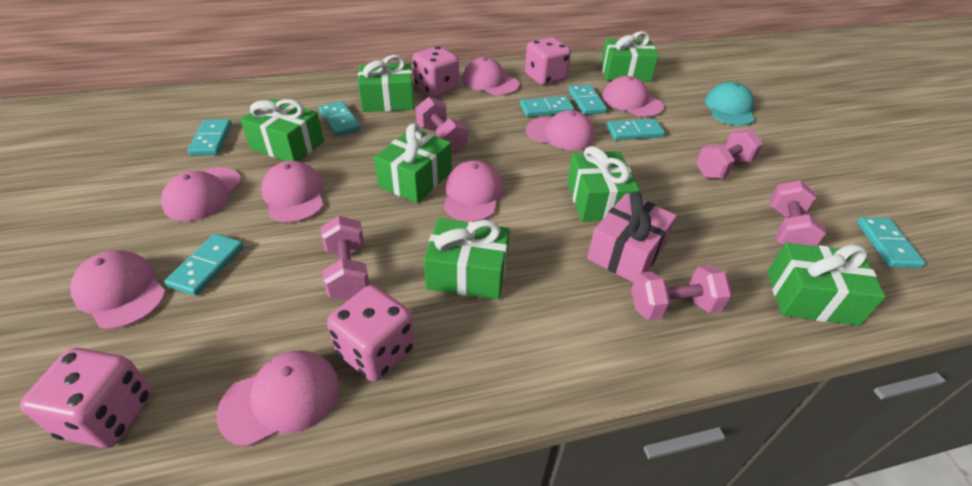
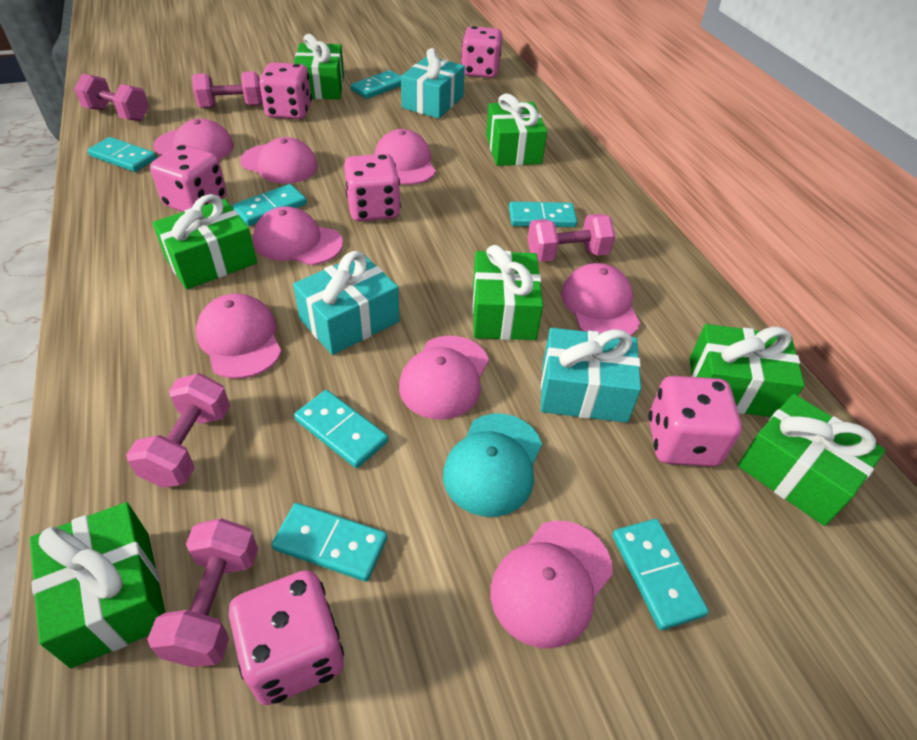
pink dice: [20,348,152,448] [327,285,415,382] [412,46,459,97] [525,37,571,85] = 4 -> [150,144,227,212] [229,570,344,705] [259,62,312,119] [344,154,401,222] [461,26,502,78] [648,376,742,467] = 6
pink gift: [587,192,677,283] = 1 -> none = 0
turquoise gift: none = 0 -> [293,251,400,355] [401,48,465,119] [541,328,641,423] = 3

